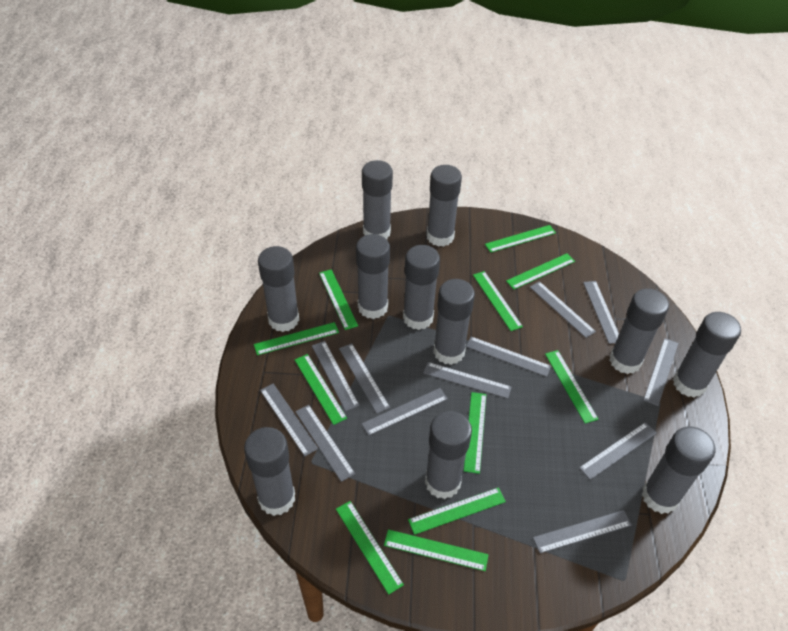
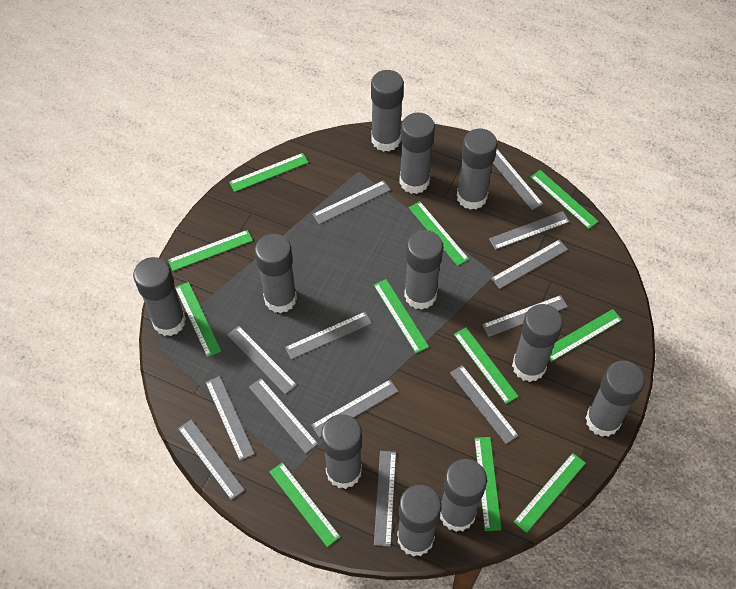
grey ruler: [260,383,318,456] [295,405,355,482] [312,341,359,411] [339,343,390,414] [362,388,448,436] [423,362,511,399] [466,336,551,377] [530,281,596,338] [533,510,632,553] [579,422,657,480] [583,281,619,344] [644,338,678,406] = 12 -> [178,419,245,500] [205,376,255,460] [227,326,297,394] [249,378,318,454] [285,312,372,360] [311,380,398,437] [312,180,391,224] [374,451,396,547] [450,365,519,444] [482,295,568,337] [489,211,570,250] [491,240,568,289] [493,149,543,210] = 13

